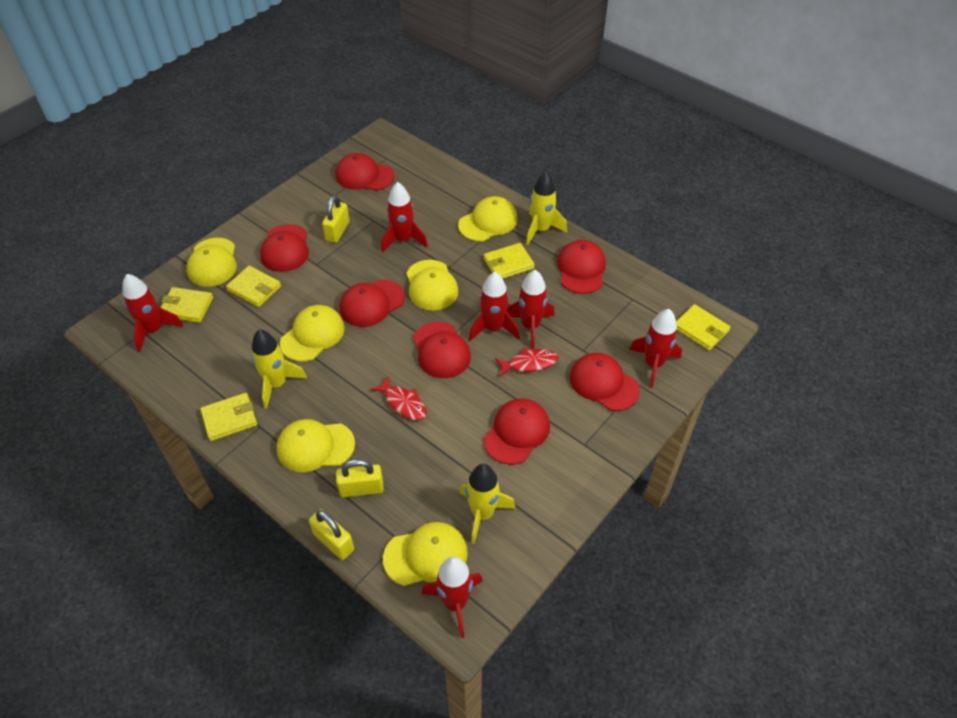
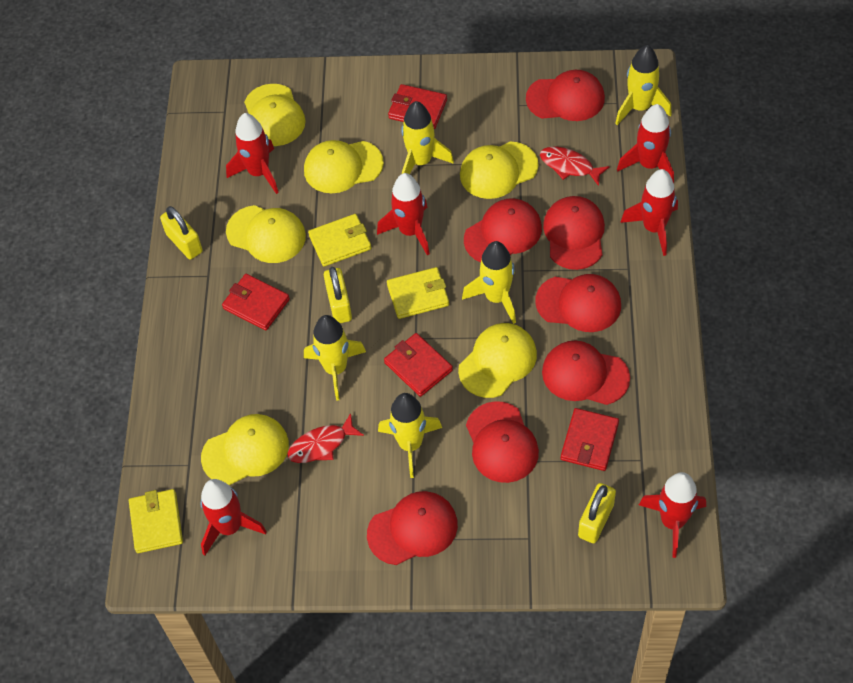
red wallet: none = 0 -> [222,274,290,330] [384,333,453,397] [388,84,447,129] [561,408,619,471] = 4
yellow rocket: [252,329,307,409] [460,464,516,544] [526,172,567,245] = 3 -> [304,315,366,401] [378,393,442,478] [401,101,454,174] [462,241,516,324] [615,45,672,125] = 5
yellow wallet: [161,287,213,323] [200,393,257,441] [226,266,281,307] [484,243,535,279] [676,304,731,351] = 5 -> [129,489,183,553] [308,214,371,267] [387,267,449,319] = 3

